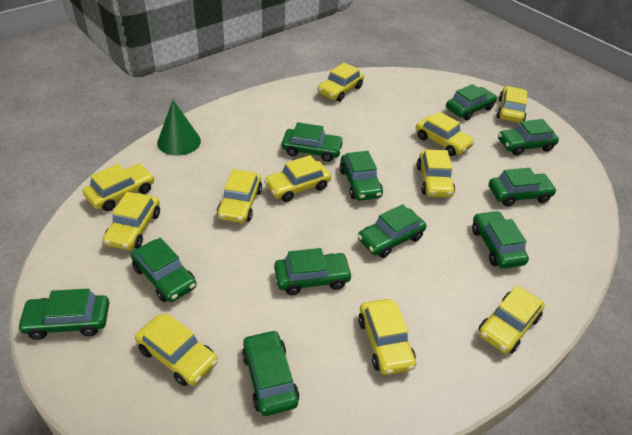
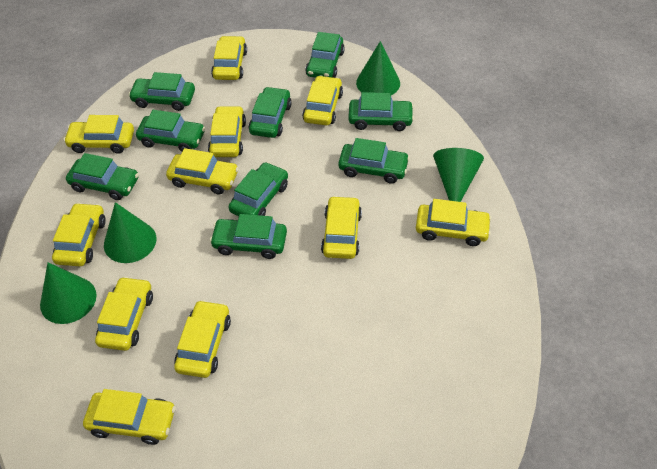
green car: [17,289,109,340] [131,238,197,302] [242,330,299,416] [274,248,353,295] [282,122,344,162] [340,151,383,201] [358,204,426,258] [446,84,497,120] [472,211,529,269] [489,168,557,207] [498,119,559,156] = 11 -> [66,153,139,200] [128,72,195,111] [136,110,205,152] [210,214,287,259] [229,162,288,216] [249,87,292,138] [305,32,345,78] [338,138,410,184] [348,92,414,131] = 9
green cone: [157,100,201,156] = 1 -> [40,262,97,324] [104,202,157,263] [356,41,400,95] [433,148,484,202] = 4

